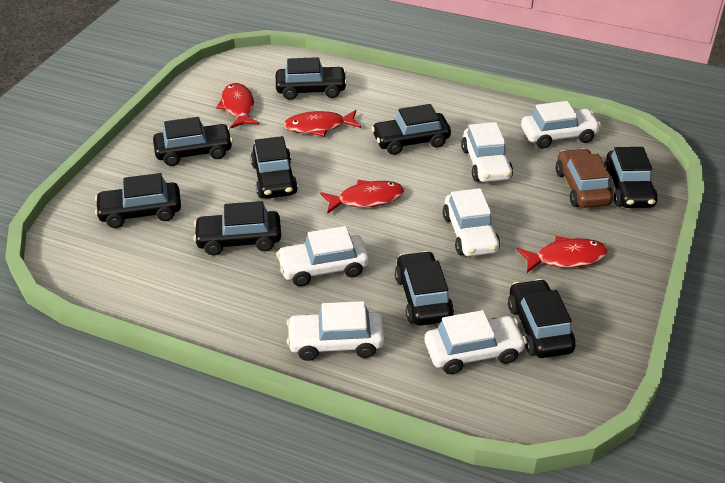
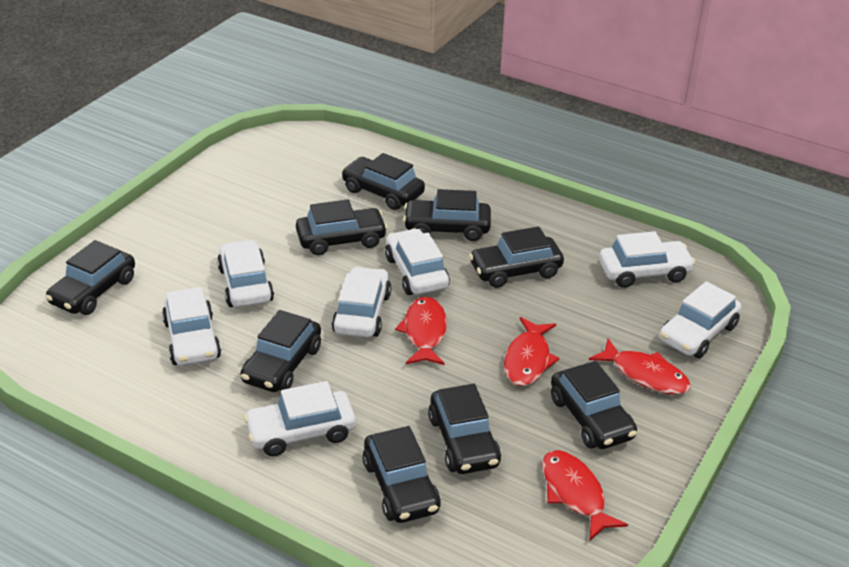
brown car: [556,148,613,208] = 1 -> none = 0
white car: [276,226,369,286] [287,301,384,361] [425,310,527,374] [443,188,500,257] [461,122,513,182] [521,101,601,149] = 6 -> [162,287,221,366] [217,239,274,307] [244,381,356,456] [332,266,391,338] [385,228,450,295] [599,231,695,288] [659,281,741,358] = 7

